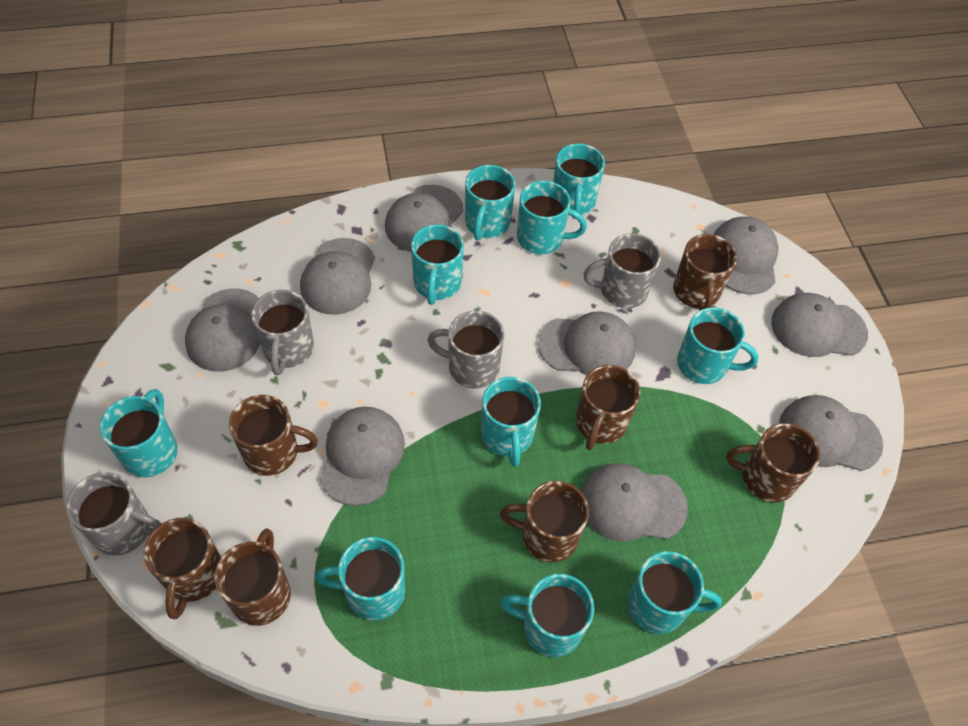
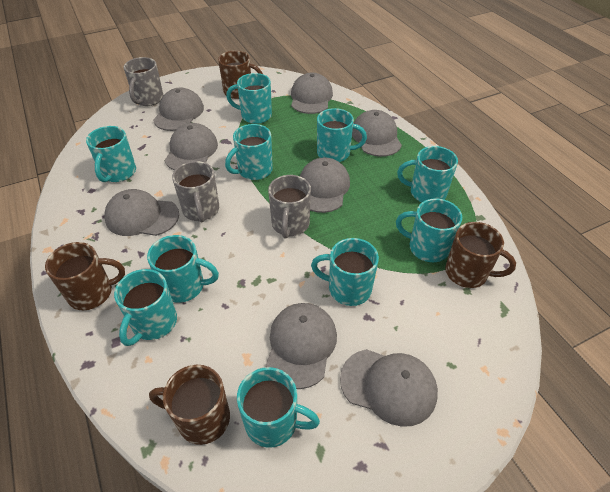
brown mug: [143,518,221,619] [214,528,291,626] [229,395,318,476] [500,481,589,563] [576,365,640,450] [673,234,737,310] [726,423,820,503] = 7 -> [45,242,125,310] [149,365,230,445] [218,51,263,99] [445,222,516,288] = 4
grey cap: [185,288,260,372] [300,238,375,315] [320,407,405,506] [385,185,463,252] [538,311,636,375] [581,463,688,542] [713,216,778,294] [771,293,868,357] [779,395,883,471] = 9 -> [104,189,179,236] [153,88,204,131] [165,123,218,170] [266,303,337,389] [291,73,333,114] [300,158,350,213] [340,349,438,427] [352,110,402,157] = 8
grey mug: [66,472,162,556] [251,290,314,375] [427,311,504,389] [584,233,661,308] = 4 -> [123,57,164,106] [172,161,219,223] [268,175,311,238] = 3

